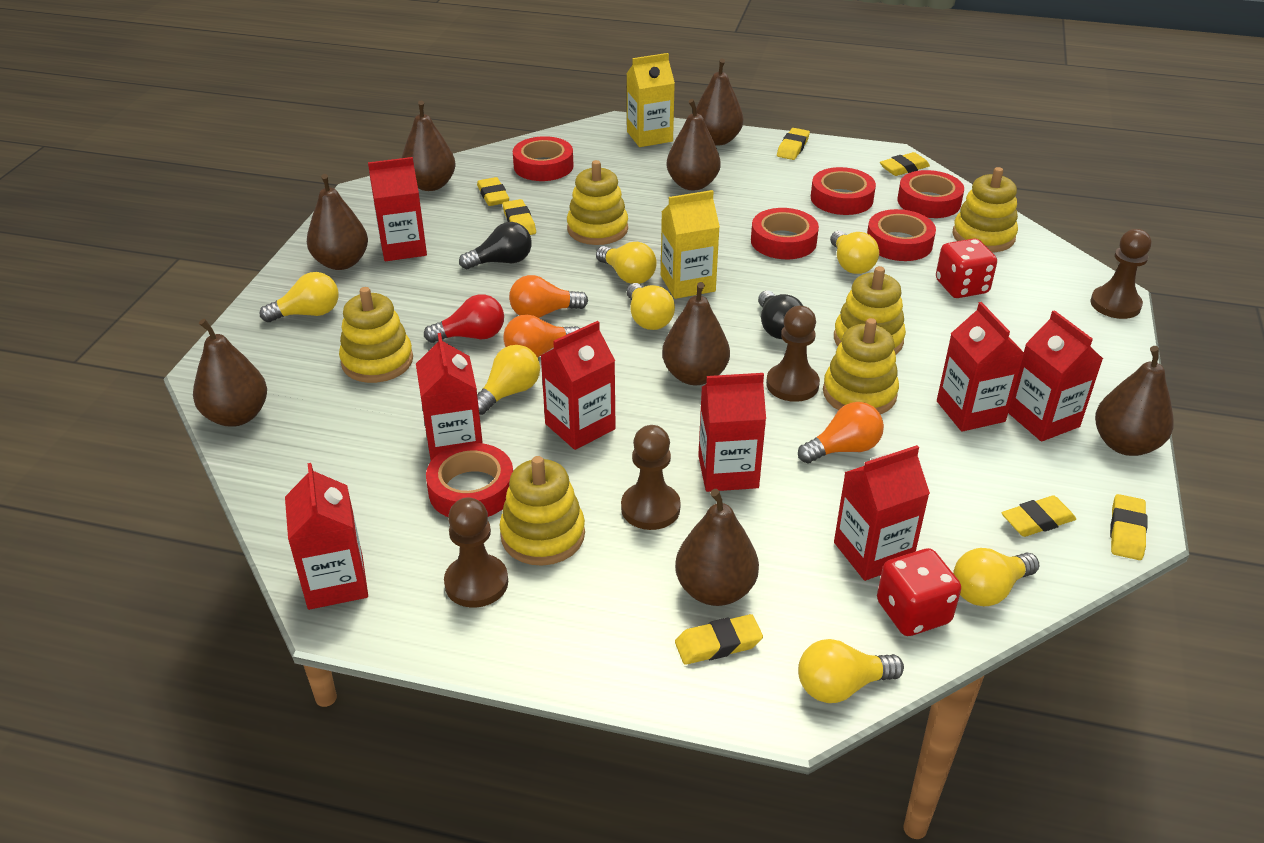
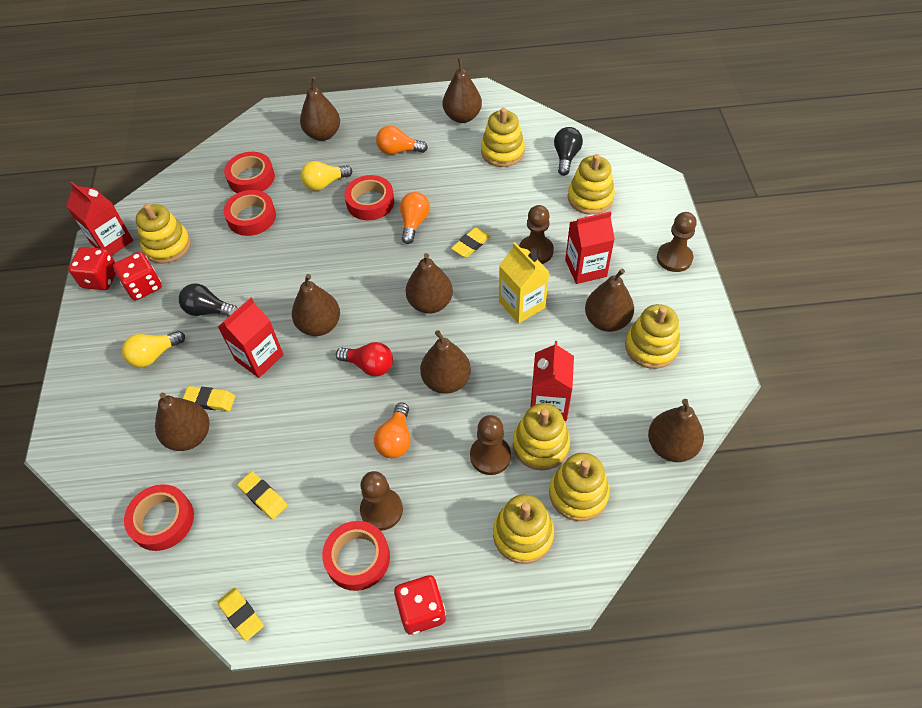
red carton: [285,463,368,610] [368,157,427,261] [416,333,483,461] [541,321,616,450] [698,373,766,492] [834,445,930,581] [937,302,1025,432] [1008,310,1103,442] = 8 -> [66,182,133,256] [218,298,284,378] [531,341,574,421] [565,211,615,284] = 4
red dice: [877,548,961,636] [936,238,997,298] = 2 -> [68,247,116,290] [113,252,162,301] [394,575,446,634] = 3
red tape: [426,443,513,517] [513,136,573,181] [751,208,819,259] [811,167,876,215] [867,209,936,261] [897,170,964,218] = 6 -> [124,484,194,551] [224,152,275,193] [224,190,276,236] [322,521,390,591] [344,175,394,220] = 5
yellow carton: [627,53,675,147] [661,190,720,299] = 2 -> [499,242,549,323] = 1
yellow eraser: [477,177,509,206] [503,199,536,235] [675,614,763,665] [777,128,810,160] [880,152,930,176] [1002,496,1076,537] [1110,494,1148,560] = 7 -> [183,386,235,411] [217,588,264,641] [237,471,287,519] [451,227,491,258] = 4
yellow light bulb: [260,272,338,322] [477,345,540,415] [596,242,657,284] [627,283,675,330] [798,639,904,703] [830,231,879,274] [953,548,1039,606] = 7 -> [122,331,185,368] [301,161,352,191] = 2
yellow stacking toy: [339,287,413,383] [499,456,585,566] [567,160,628,245] [823,318,899,414] [834,266,906,354] [952,167,1018,252] = 6 -> [136,204,191,263] [481,108,525,167] [493,494,554,564] [513,403,570,471] [549,453,610,521] [568,154,615,215] [625,304,680,369] = 7

